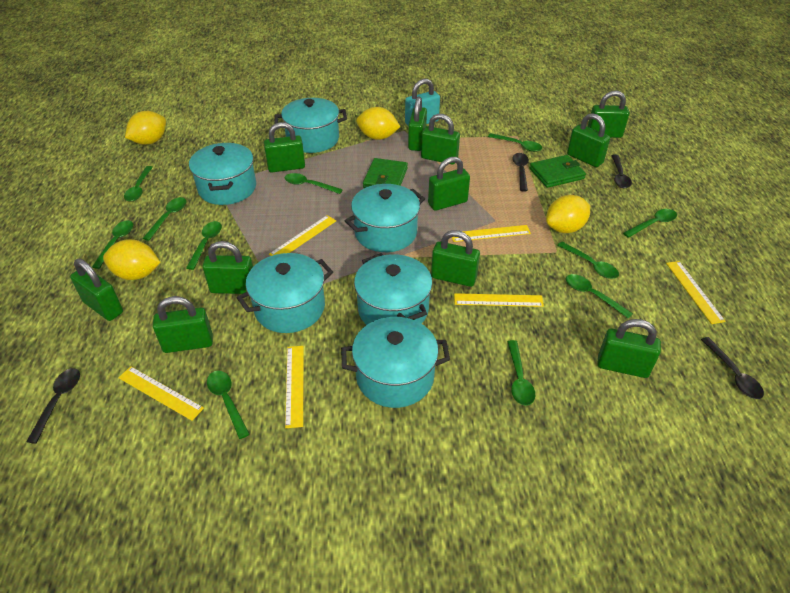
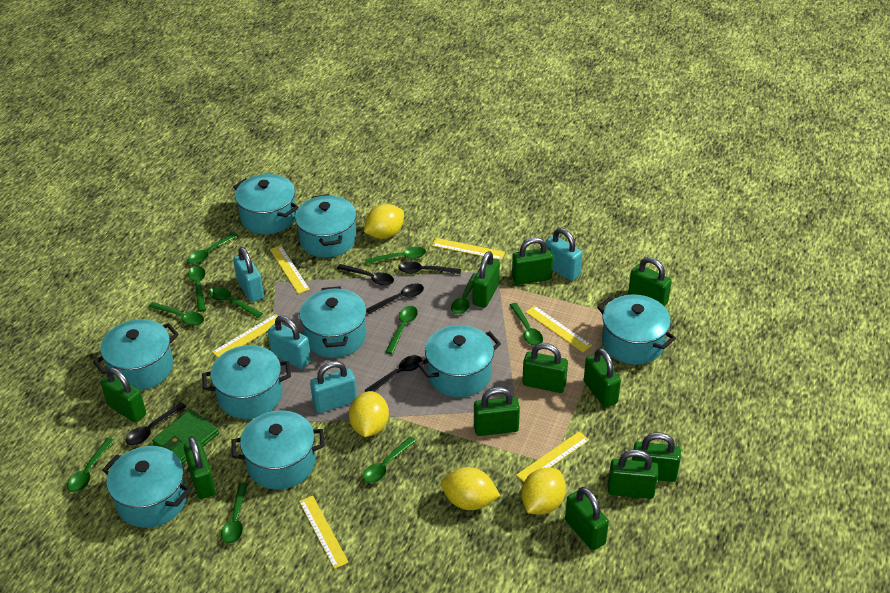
black spoon: [26,368,80,444] [512,153,529,192] [611,154,632,188] [701,337,764,399] = 4 -> [126,403,186,445] [337,264,394,286] [365,355,422,392] [367,283,424,314] [398,261,461,274] = 5
green wallet: [363,158,408,188] [530,155,586,188] = 2 -> [152,409,219,464] = 1
turquoise padlock: [405,79,440,126] = 1 -> [233,247,264,302] [268,316,311,369] [310,361,357,413] [545,228,582,281] = 4
turquoise pot: [189,143,256,205] [237,253,333,333] [274,98,347,153] [341,317,450,408] [345,184,425,252] [354,253,432,325] = 6 -> [93,319,179,390] [102,446,191,528] [202,345,291,419] [231,410,325,490] [233,174,299,234] [295,194,357,258] [299,286,367,358] [417,325,501,397] [597,294,676,365] = 9

